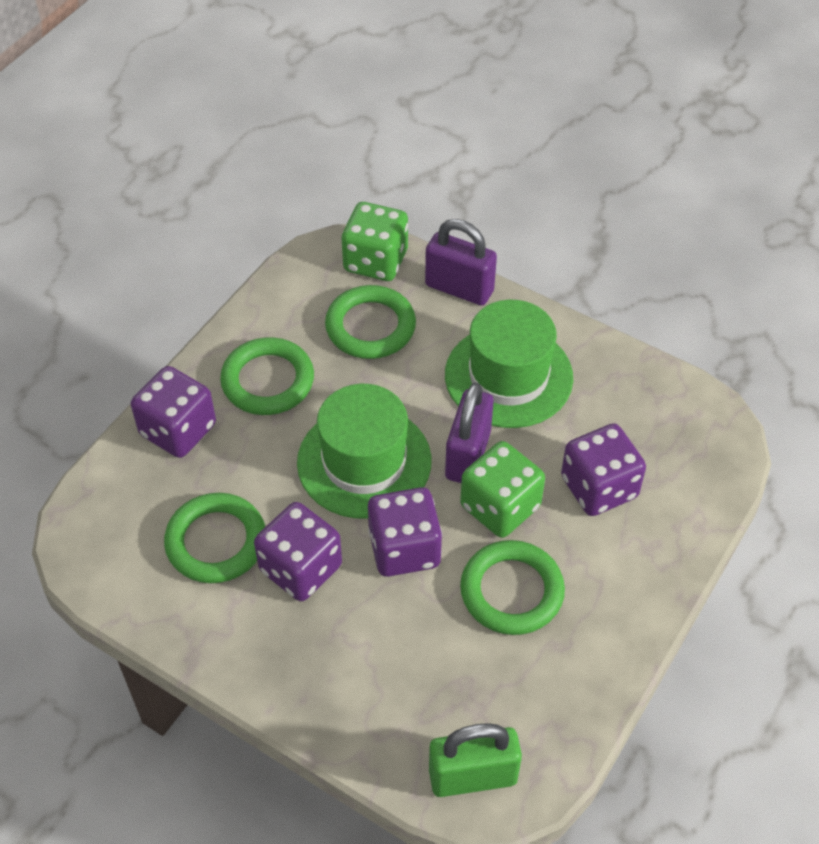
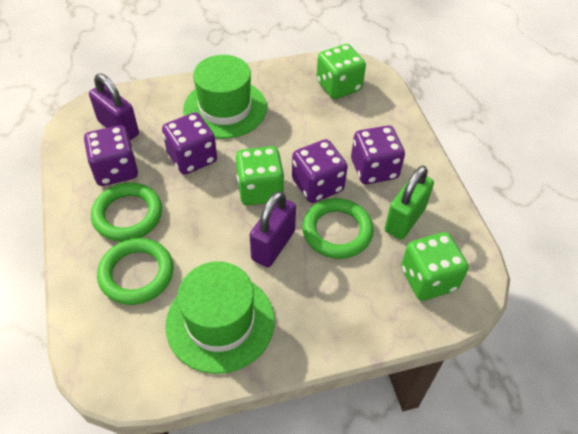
green dice: [342,202,408,281] [460,441,545,538] = 2 -> [236,146,284,205] [316,44,366,99] [401,232,469,301] = 3
green ring: [164,493,265,583] [220,337,314,415] [325,285,416,359] [460,540,565,635] = 4 -> [91,183,162,241] [97,238,173,305] [302,198,374,259] = 3

